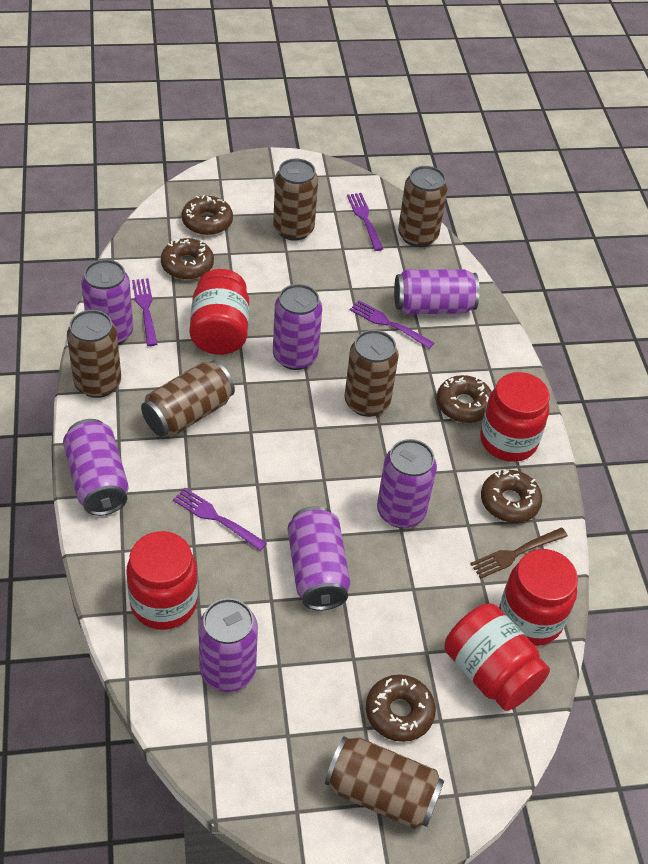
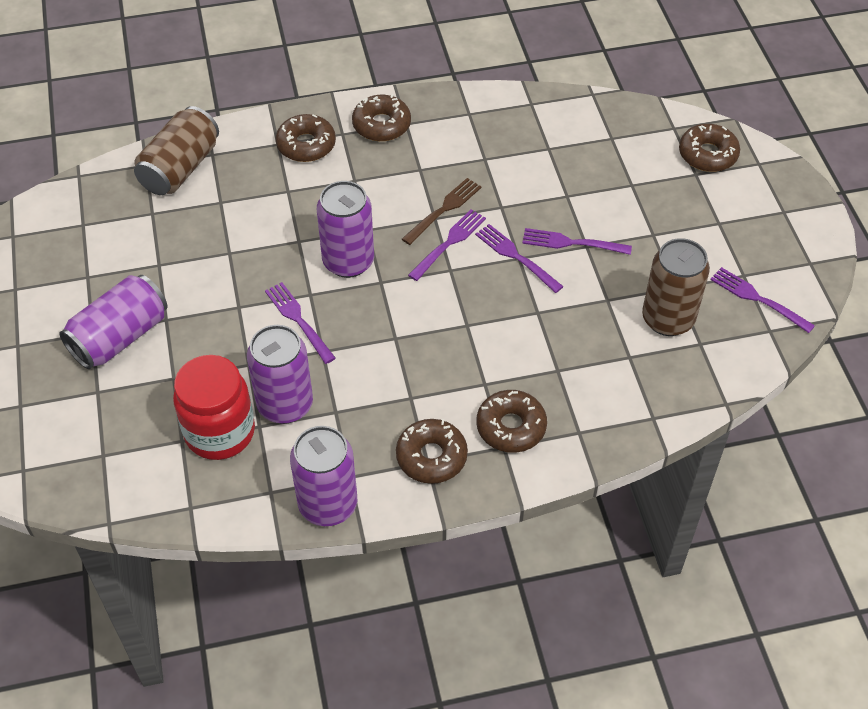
brown can: [67,310,121,398] [141,360,235,437] [273,158,318,241] [325,736,444,829] [344,330,399,417] [398,166,448,247] = 6 -> [134,106,219,195] [642,238,710,336] = 2
purple can: [63,419,129,516] [81,259,133,344] [198,598,258,692] [273,284,322,370] [288,506,350,611] [377,439,437,528] [394,269,480,314] = 7 -> [59,275,167,369] [247,325,313,424] [290,426,357,526] [317,181,374,278] = 4
purple fork: [132,278,157,346] [173,488,267,551] [347,193,383,251] [350,300,434,349] = 4 -> [265,282,336,364] [408,209,486,281] [475,224,564,293] [522,228,632,255] [710,267,815,333] = 5
red jar: [126,531,198,630] [190,269,249,355] [444,603,550,711] [480,372,550,462] [499,549,578,646] = 5 -> [173,355,255,460] = 1

